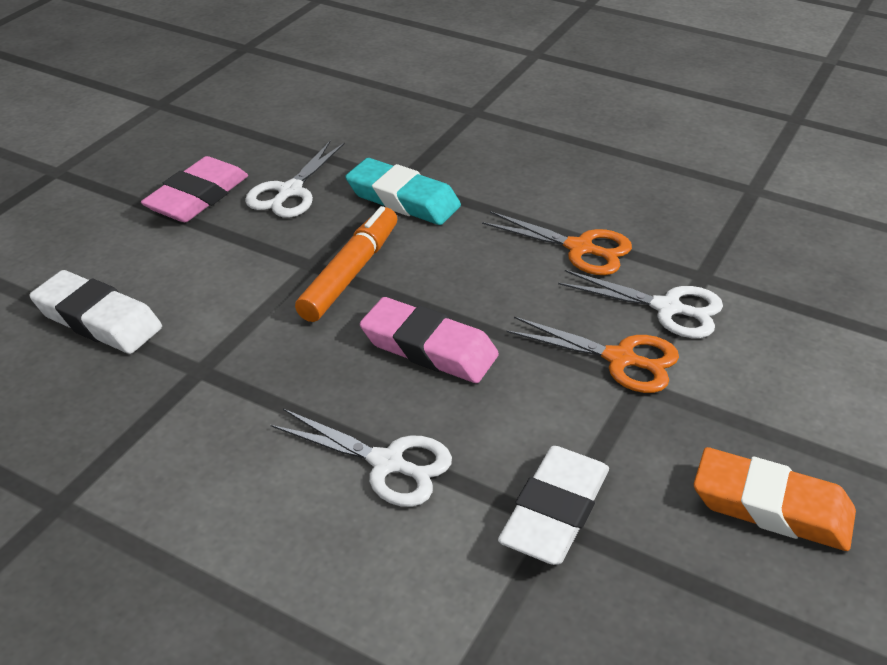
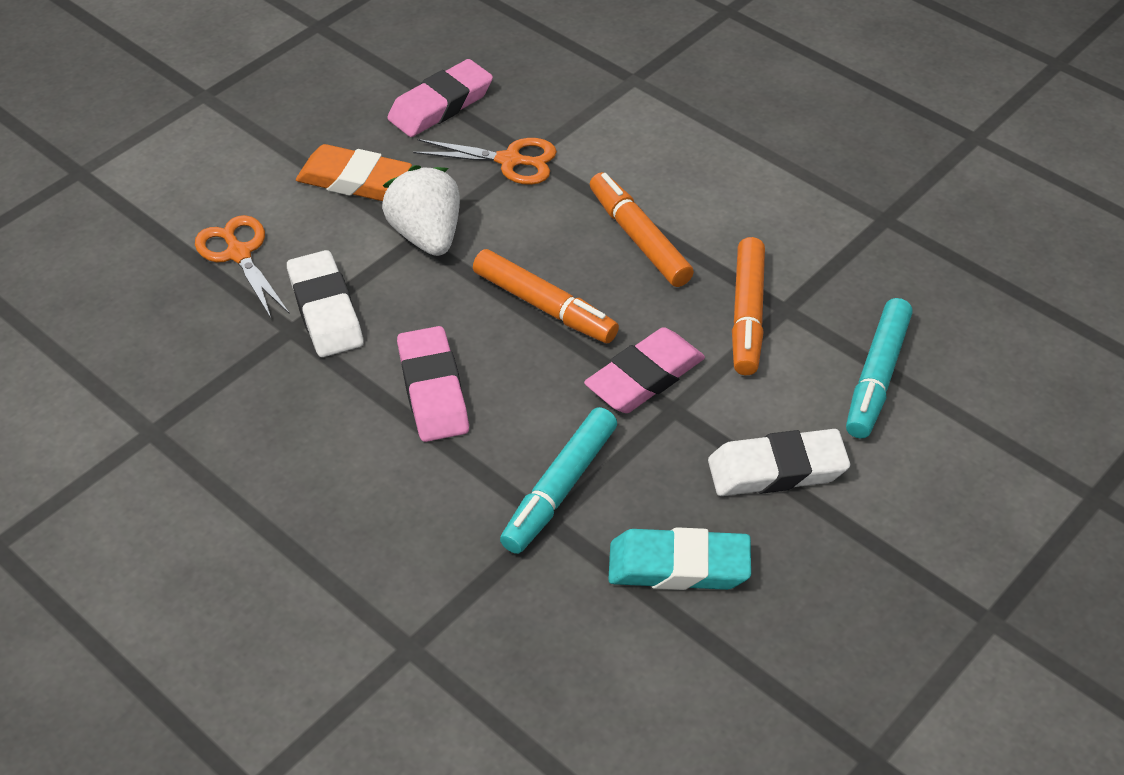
orange marker: [295,206,397,322] = 1 -> [473,249,619,343] [590,172,694,287] [732,237,765,375] = 3
pink eraser: [141,156,248,222] [360,297,499,383] = 2 -> [387,59,493,137] [397,326,469,442] [584,327,705,413] = 3
turquoise marker: none = 0 -> [500,407,617,554] [846,298,913,439] = 2
white scissors: [245,141,345,218] [271,409,452,507] [558,270,723,338] = 3 -> none = 0
white strawberry: none = 0 -> [382,165,460,256] = 1

